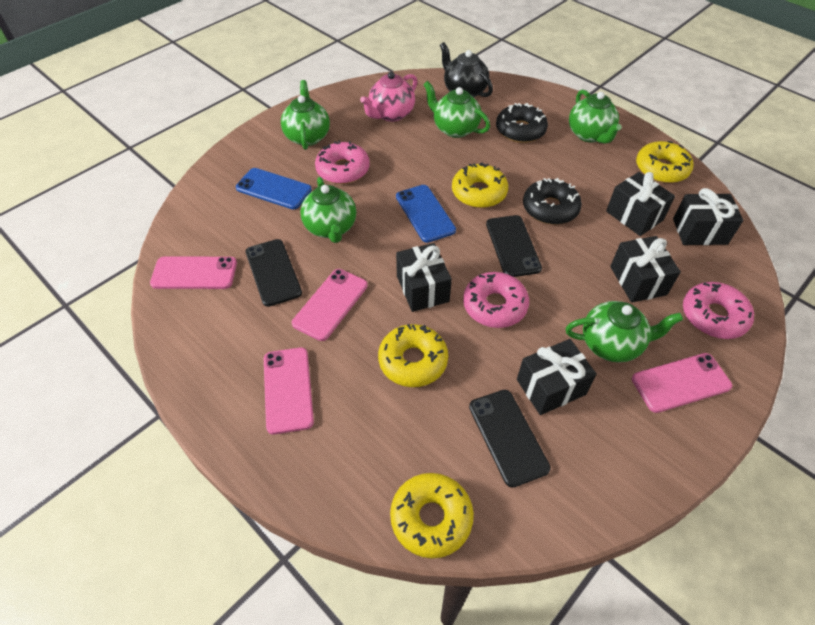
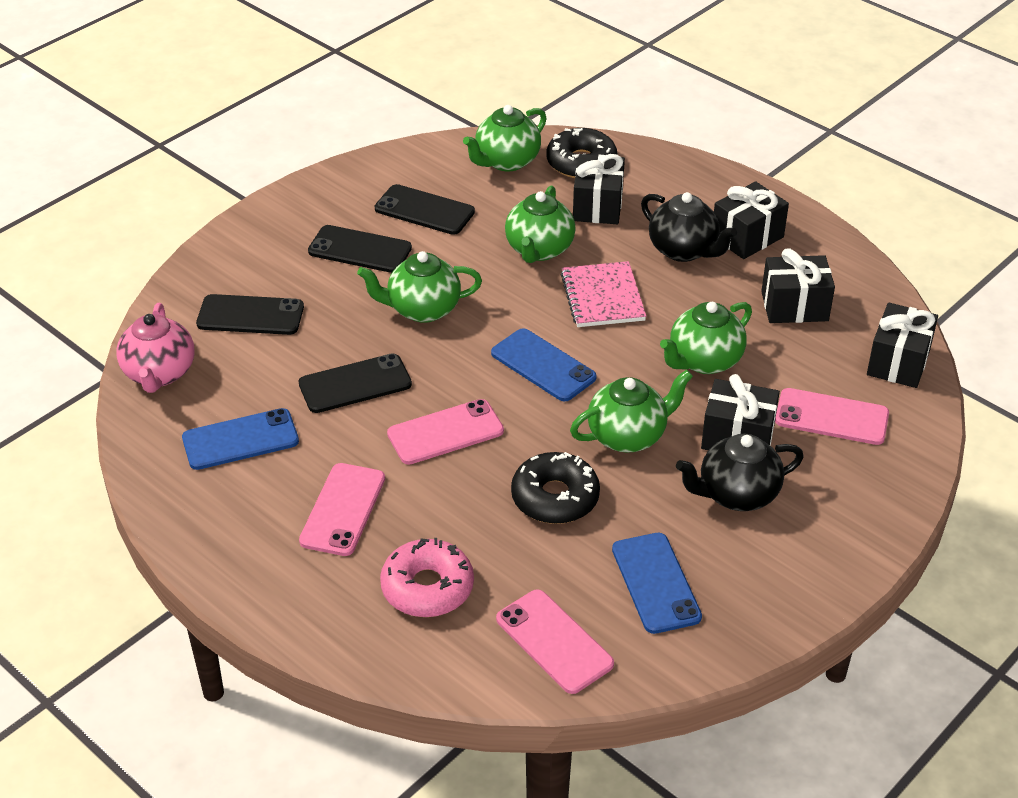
black phone: [245,239,302,307] [469,390,551,488] [486,215,542,277] = 3 -> [196,294,304,335] [299,354,412,413] [308,225,412,273] [375,184,475,235] = 4
black teapot: [440,42,493,98] = 1 -> [641,192,737,262] [676,433,804,511] = 2
blue phone: [236,168,312,209] [396,185,456,243] = 2 -> [182,408,299,470] [491,328,597,401] [612,533,702,634] = 3
pink donut: [315,140,370,184] [463,272,529,328] [683,282,754,339] = 3 -> [380,538,474,617] = 1
pink notebook: none = 0 -> [561,261,646,327] = 1
yellow donut: [378,324,448,387] [390,473,474,558] [452,162,508,208] [636,141,693,183] = 4 -> none = 0

